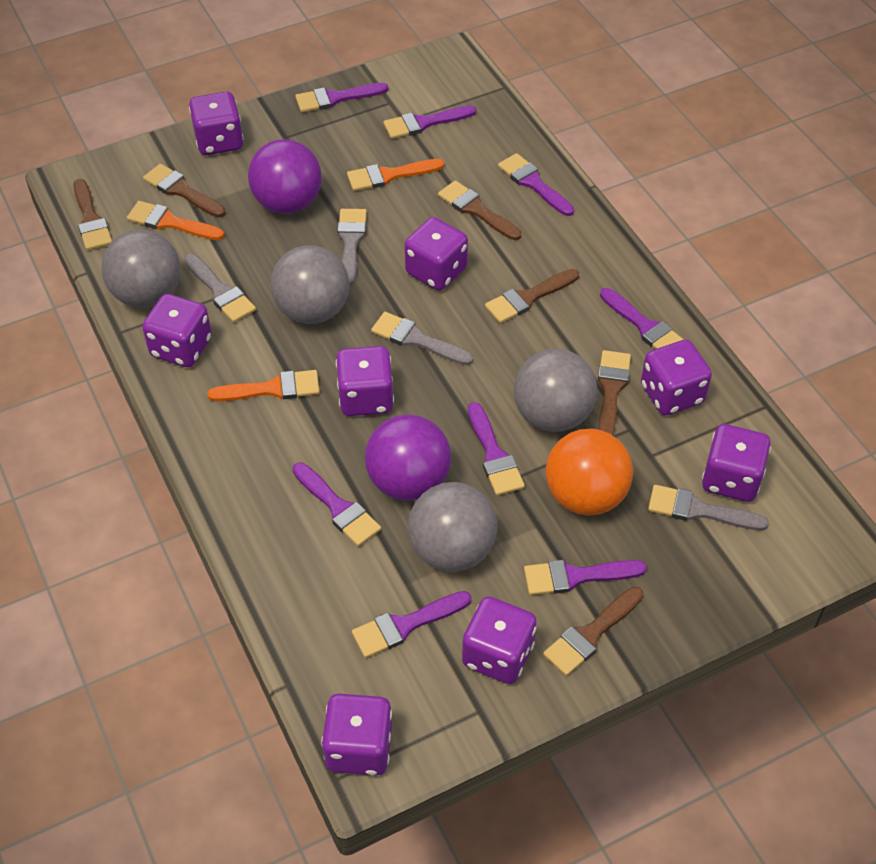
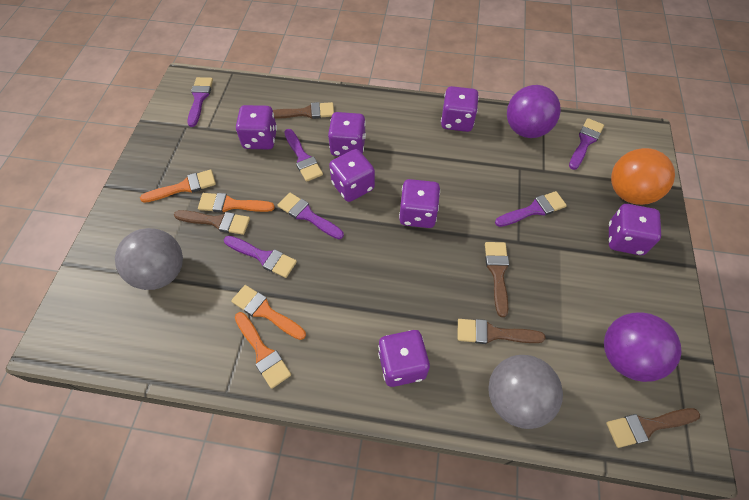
brown brush: [73,179,112,250] [143,164,226,217] [438,181,521,240] [485,269,579,323] [543,587,643,676] [598,350,631,435] = 6 -> [174,210,250,235] [273,102,334,119] [458,319,546,344] [485,242,509,317] [606,408,700,448] = 5
grey ball: [101,230,181,308] [271,246,349,324] [408,482,497,572] [514,349,597,432] = 4 -> [115,228,183,290] [488,355,563,429] = 2
grey brush: [184,254,256,323] [338,209,367,286] [371,312,473,365] [648,485,769,530] = 4 -> none = 0
orange brush: [127,201,224,240] [207,370,320,401] [347,159,444,191] = 3 -> [140,169,216,203] [198,193,275,213] [231,285,306,340] [235,312,291,389] = 4
purple brush: [293,462,381,546] [295,83,388,112] [352,591,471,658] [383,105,476,139] [468,402,525,495] [498,153,574,216] [524,560,647,595] [600,288,684,349] = 8 -> [187,77,213,127] [224,236,297,278] [277,193,344,239] [284,129,323,182] [495,191,567,227] [569,118,604,170] = 6
purple dice: [142,294,212,367] [189,92,243,155] [321,694,392,776] [336,346,394,416] [405,217,468,290] [462,597,537,684] [641,340,712,416] [702,424,771,502] = 8 -> [236,105,277,149] [328,112,366,156] [329,149,375,202] [378,330,430,387] [399,179,440,228] [441,86,479,132] [609,204,661,255] = 7

